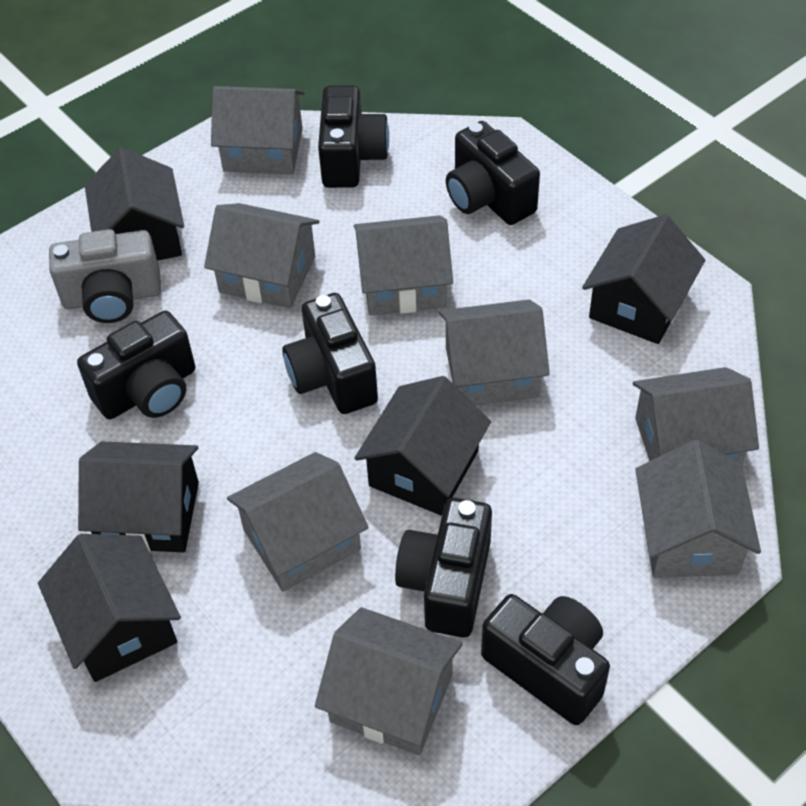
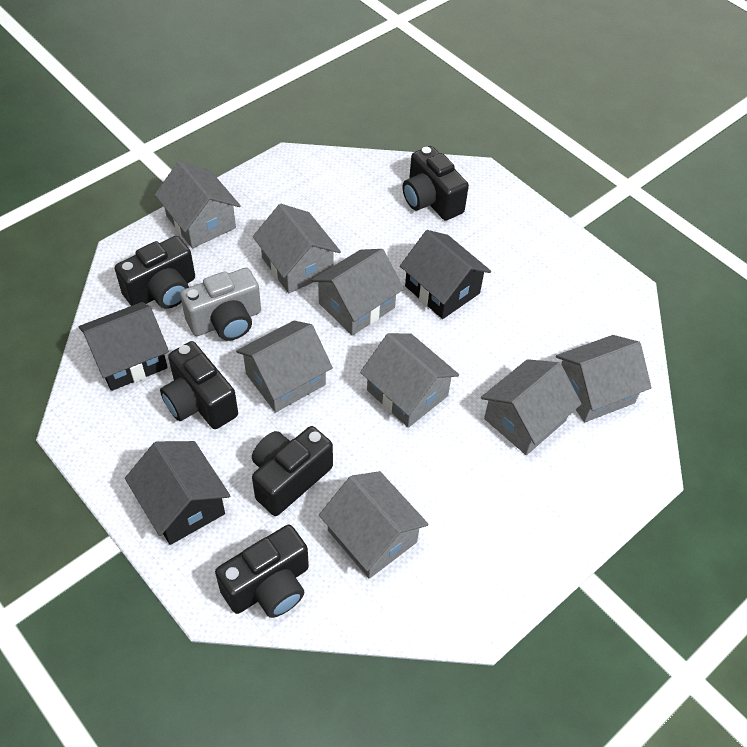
black camera: [77,311,195,419] [282,293,378,414] [318,85,389,188] [395,498,492,638] [446,121,540,225] [481,594,610,725] = 6 -> [115,236,195,309] [160,341,238,429] [215,525,309,618] [252,426,333,516] [402,146,469,221] = 5
black house: [38,534,181,682] [78,441,199,552] [85,147,184,261] [354,376,491,516] [582,215,705,344] = 5 -> [79,302,169,391] [125,441,230,545] [400,230,491,319] = 3

